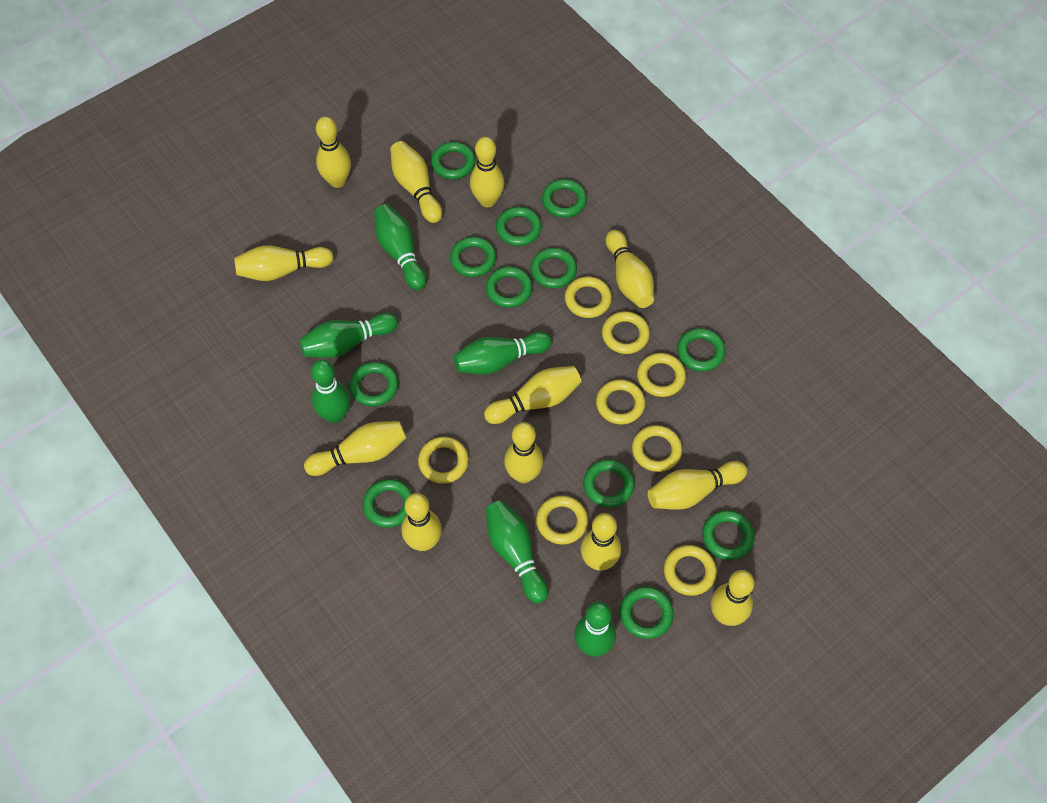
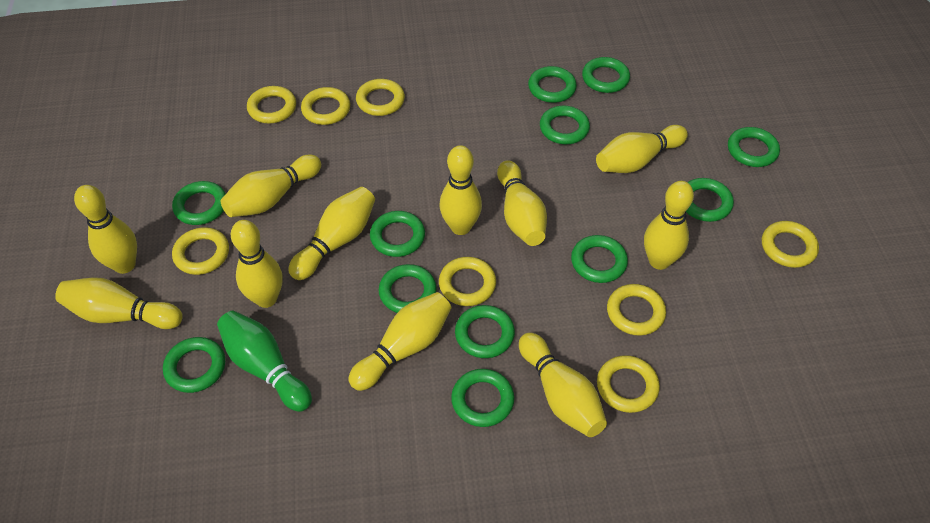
green bowling pin: [299,313,398,358] [311,360,350,423] [374,204,426,290] [454,332,552,375] [486,500,548,603] [574,601,616,657] = 6 -> [217,311,312,412] = 1
yellow bowling pin: [234,245,334,281] [304,421,406,476] [316,116,351,188] [390,141,442,223] [401,493,442,551] [470,137,504,207] [484,366,582,424] [504,422,543,483] [581,513,621,571] [606,230,654,308] [648,461,747,510] [711,570,755,626] = 12 -> [55,277,183,329] [74,185,137,274] [221,154,321,217] [230,220,283,308] [288,187,375,280] [348,292,452,391] [439,145,482,235] [497,160,547,246] [519,333,607,437] [596,125,688,173] [644,181,694,270] = 11

